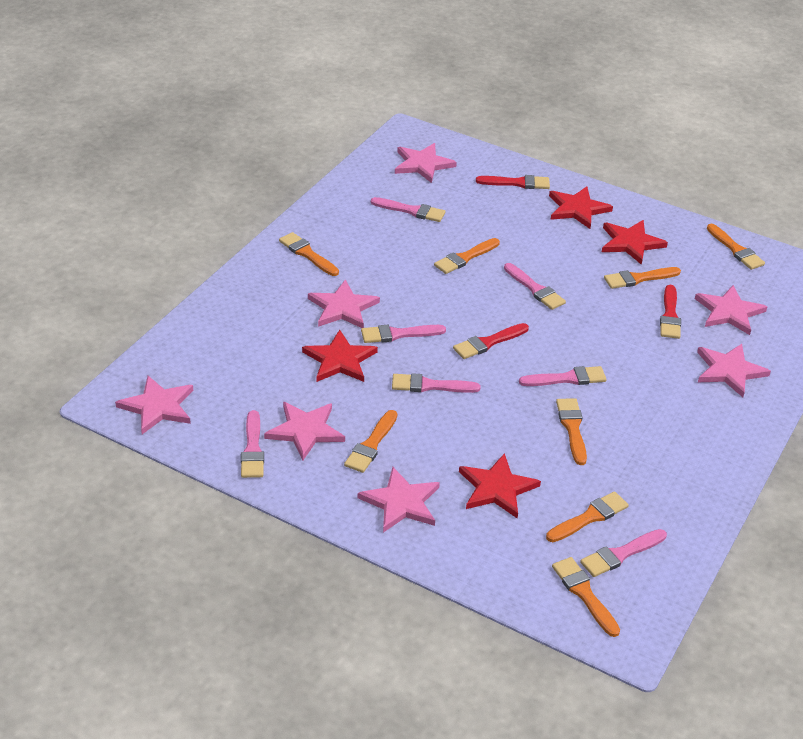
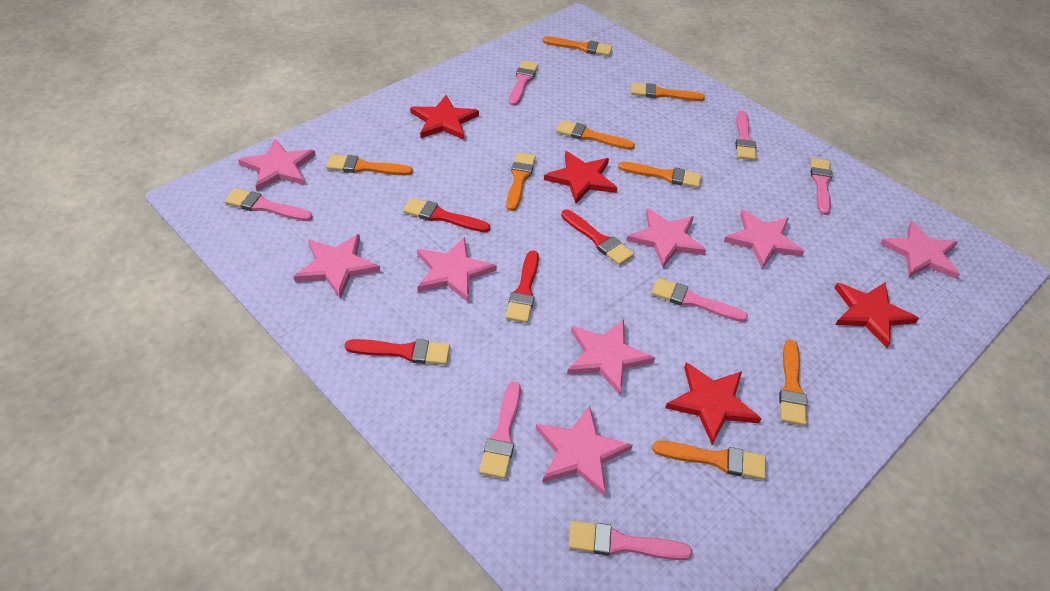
pink star: [115,376,193,434] [264,402,345,461] [308,279,380,328] [358,467,440,533] [395,143,457,183] [695,285,767,335] [697,344,771,397] = 7 -> [238,139,315,191] [294,234,380,299] [417,237,497,303] [536,406,633,497] [567,320,655,395] [626,208,706,267] [724,209,804,269] [880,221,960,279] = 8
red brush: [453,323,529,359] [476,175,550,189] [660,285,681,339] = 3 -> [345,339,450,365] [403,198,490,232] [505,250,539,323] [561,209,634,265] = 4

